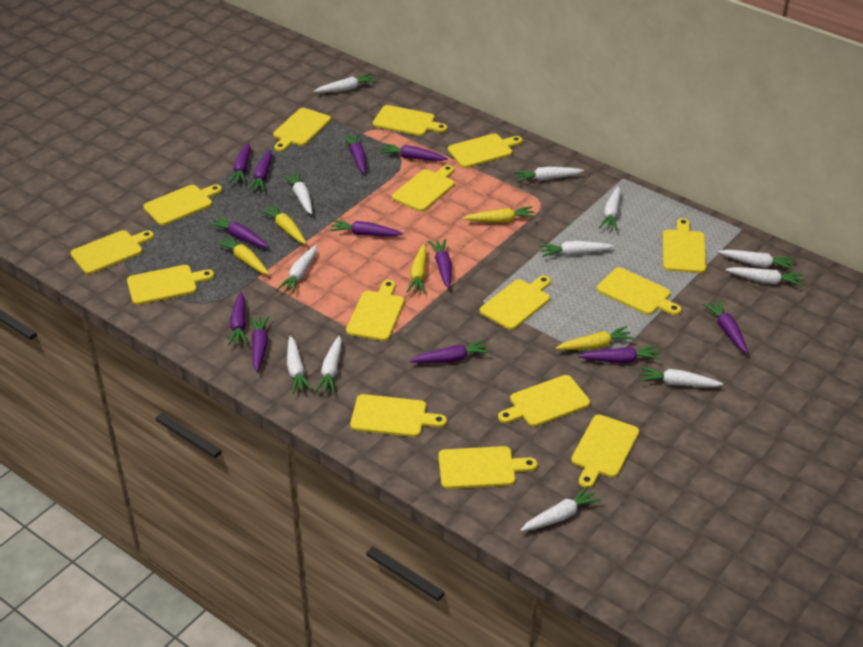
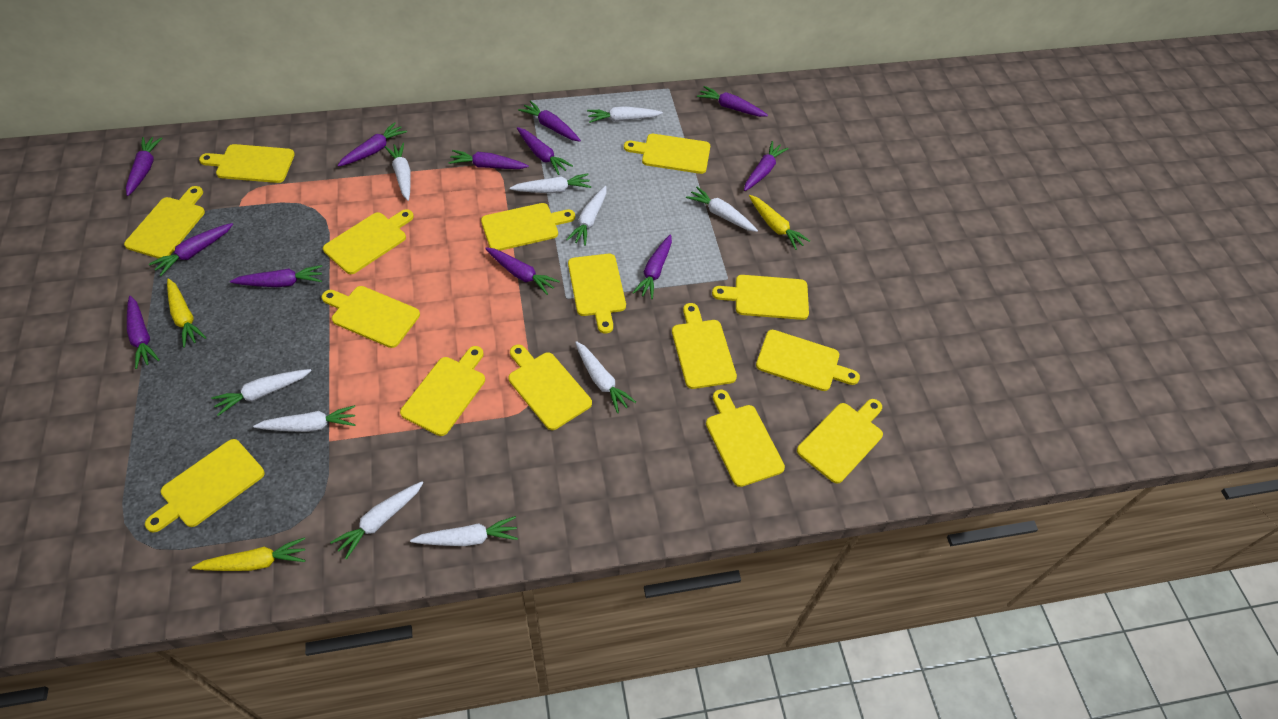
white carrot: [277,245,317,294] [283,172,312,215] [287,336,313,394] [314,73,376,93] [315,336,342,394] [514,167,584,182] [521,486,601,531] [539,241,614,257] [599,186,621,231] [639,367,723,387] [718,250,795,270] [726,267,803,286] = 12 -> [211,369,312,416] [253,405,355,432] [330,481,423,560] [385,143,411,201] [410,516,518,546] [510,173,591,193] [566,186,606,246] [575,341,636,413] [587,106,663,123] [686,187,758,232] = 10
yellow carrot: [216,235,269,275] [260,204,307,244] [406,244,427,294] [463,206,536,223] [556,326,634,350] = 5 -> [167,278,206,347] [192,537,305,571] [749,195,810,250] = 3

